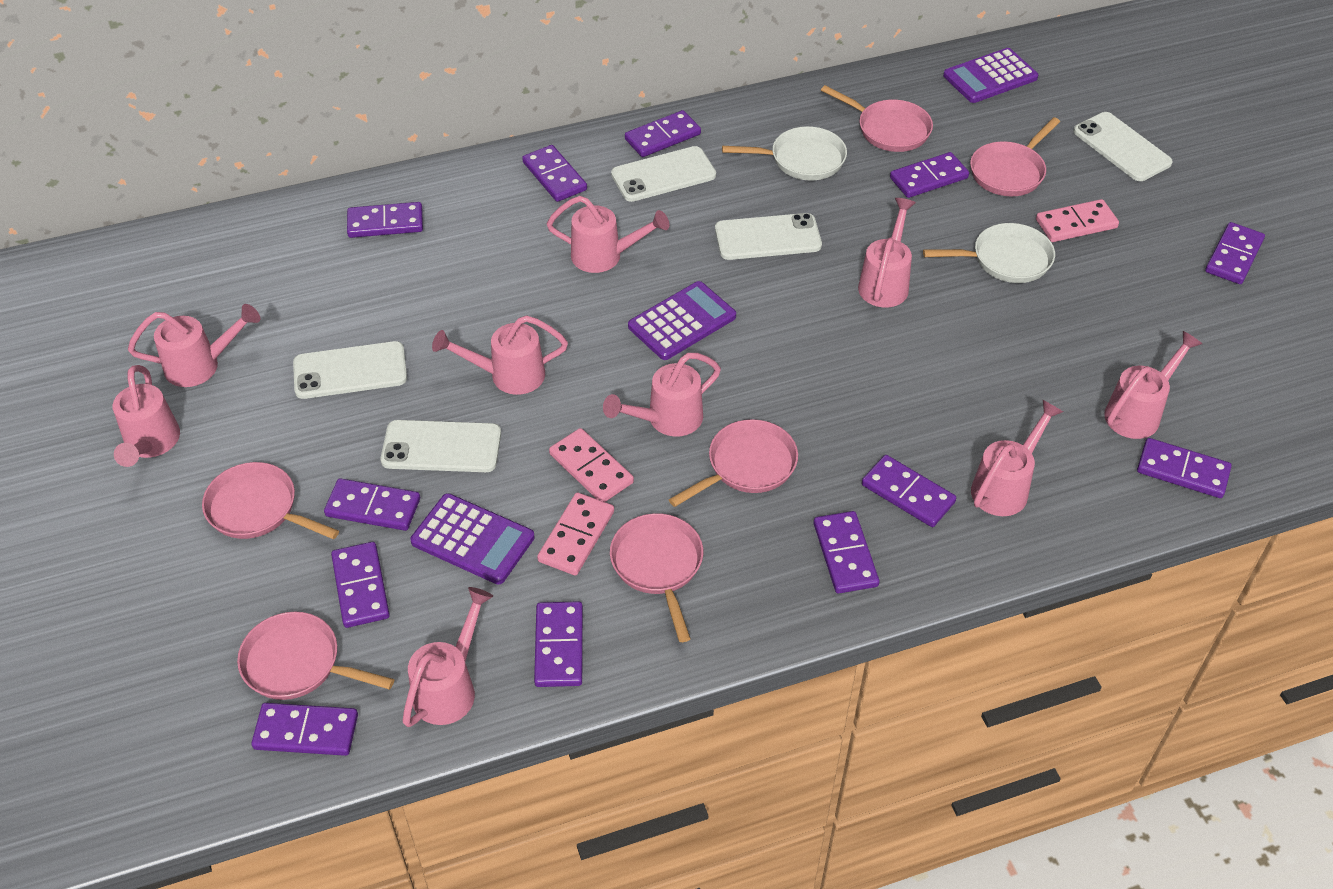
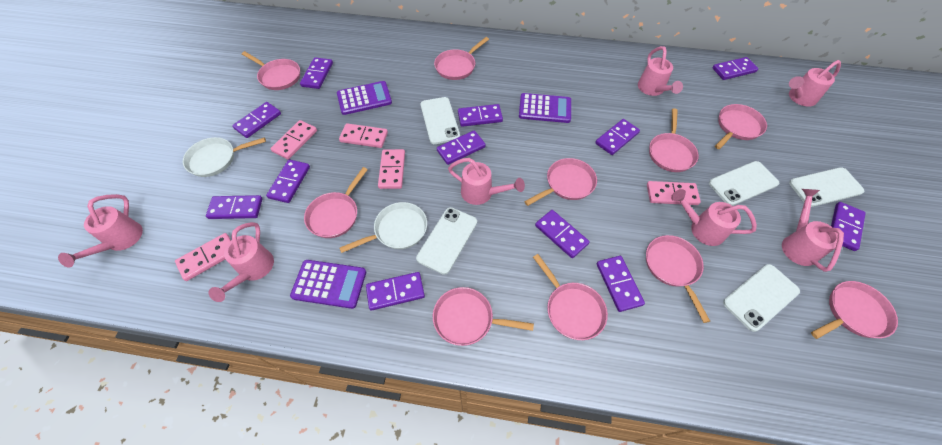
pink domino: [537,492,614,576] [549,428,634,502] [1036,199,1119,242] = 3 -> [175,233,231,281] [270,120,317,160] [339,123,388,148] [378,149,405,189] [647,181,701,205] = 5
pink pan: [202,462,339,539] [237,612,394,700] [610,513,703,642] [669,419,798,507] [821,85,933,152] [970,117,1060,196] = 6 -> [242,51,300,90] [304,167,368,238] [433,287,534,346] [434,37,489,80] [524,158,597,206] [533,254,608,340] [646,235,710,323] [649,108,699,172] [715,104,767,149] [811,281,898,339] = 10
pink watering can: [113,365,180,467] [128,304,260,387] [402,587,493,727] [432,315,568,395] [547,196,669,273] [603,353,721,437] [858,198,916,308] [971,400,1064,516] [1104,331,1202,439] = 9 -> [58,194,143,267] [209,222,274,302] [448,158,525,205] [638,46,683,96] [671,189,757,246] [782,189,844,272] [789,60,841,107] = 7

